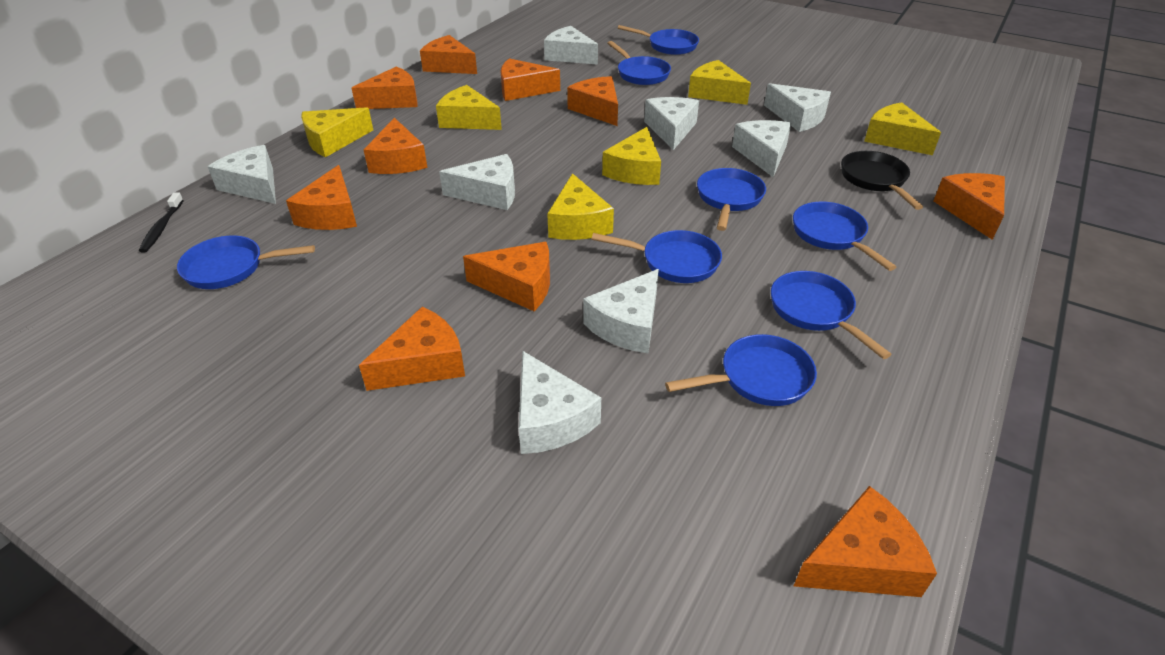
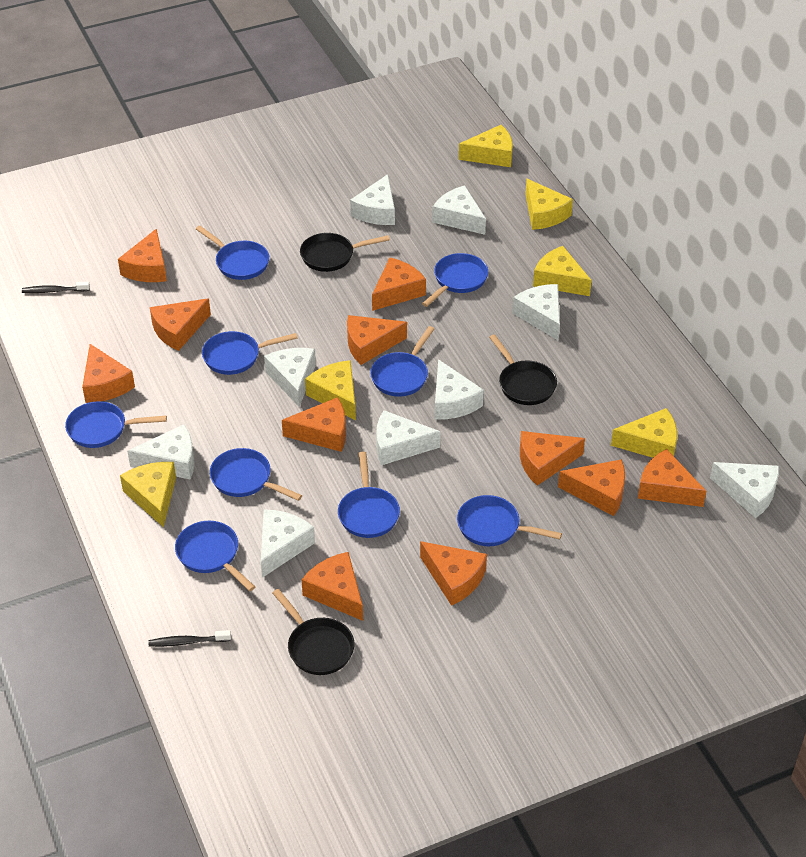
black pan: [841,151,923,210] = 1 -> [272,589,354,675] [300,233,390,272] [489,334,557,405] = 3
black toothbrush: [139,192,184,253] = 1 -> [22,282,90,293] [149,630,231,647] = 2
blue pan: [177,236,315,289] [591,230,722,283] [607,41,671,85] [618,25,699,55] [665,334,817,406] [697,168,766,231] [771,271,892,359] [793,202,896,271] = 8 -> [65,401,167,448] [175,521,255,591] [196,226,269,280] [202,331,298,375] [210,448,302,501] [338,451,400,538] [370,326,434,397] [422,253,488,307] [457,495,562,546] = 9
orange cheese: [286,165,357,230] [351,67,418,109] [359,306,465,391] [364,118,428,174] [420,35,477,74] [463,242,550,311] [501,58,560,101] [567,76,618,126] [794,486,937,597] [934,173,1005,240] = 10 -> [82,344,135,403] [118,229,167,282] [150,298,211,351] [282,397,346,452] [302,552,363,621] [347,315,407,365] [372,258,426,311] [420,541,487,606] [520,431,585,486] [558,459,625,516] [638,449,706,507] = 11
white cheese: [208,145,276,204] [439,154,515,210] [519,351,601,454] [544,26,598,65] [583,269,659,353] [644,97,699,150] [732,120,791,177] [764,83,831,132] = 8 -> [127,424,195,480] [261,509,315,578] [264,348,316,407] [350,174,395,225] [376,410,440,465] [433,185,486,235] [435,359,484,420] [512,284,560,340] [710,462,779,518] = 9

